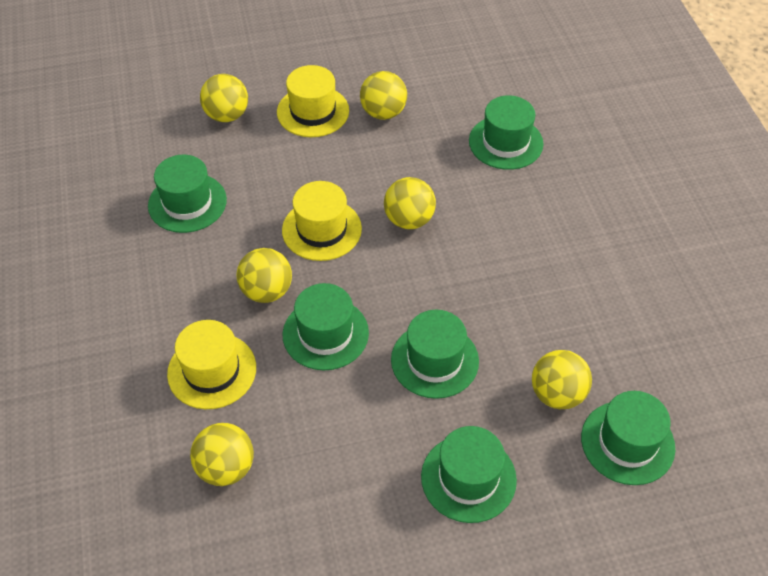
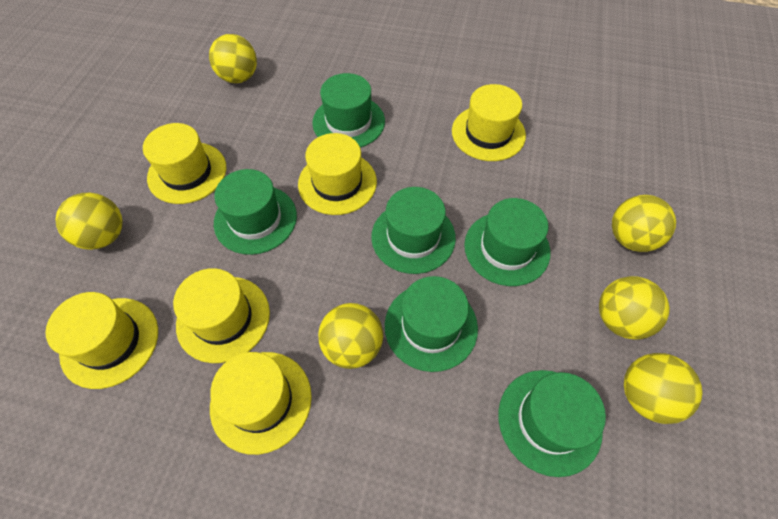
yellow hat: [167,320,256,409] [277,65,349,137] [282,181,362,261] = 3 -> [45,292,158,389] [143,123,226,204] [173,268,270,363] [210,352,312,455] [298,133,377,215] [452,84,526,161] = 6

